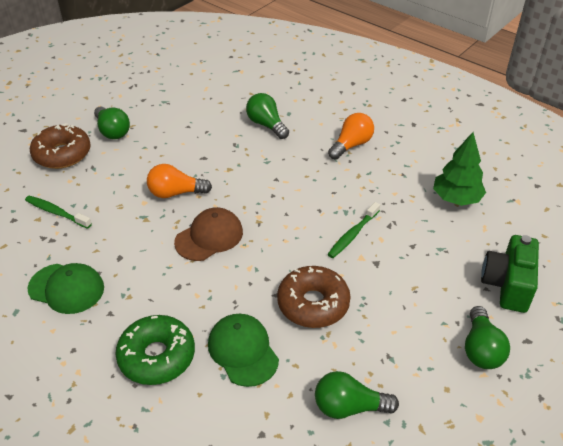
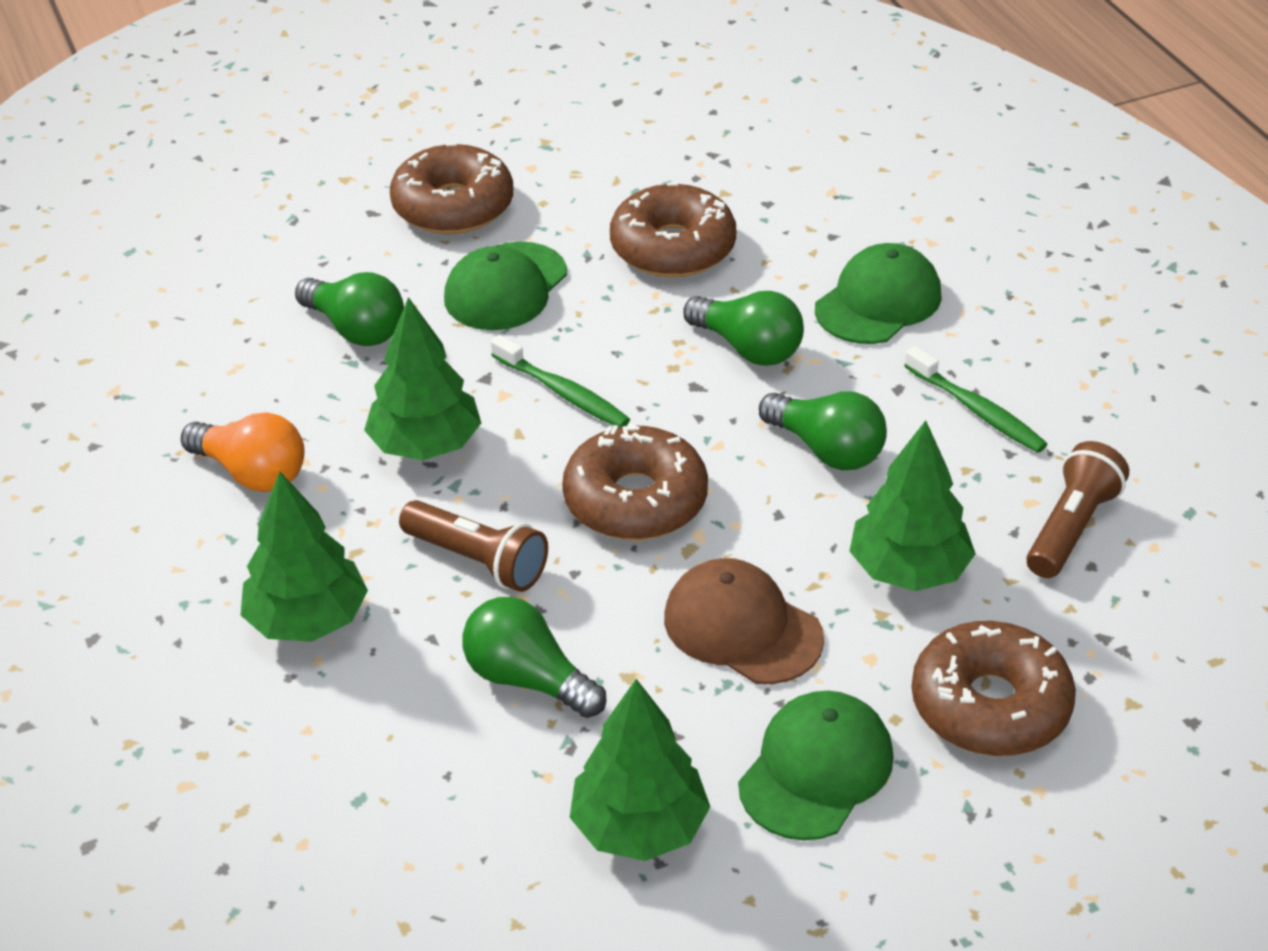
brown donut: [30,123,91,169] [277,266,351,328] = 2 -> [390,142,513,234] [562,423,708,540] [610,182,736,277] [911,621,1076,756] = 4
brown flashlight: none = 0 -> [399,500,548,592] [1026,441,1129,578] = 2
green camera: [481,235,539,313] = 1 -> none = 0
green cap: [27,263,104,314] [208,314,279,387] = 2 -> [444,242,567,330] [738,691,894,841] [815,243,942,344] = 3
green donut: [116,315,195,385] = 1 -> none = 0
green tree: [433,132,486,206] = 1 -> [241,471,368,642] [364,297,481,460] [570,679,710,861] [849,420,976,591] = 4
orange light bulb: [147,164,212,198] [328,113,374,160] = 2 -> [181,412,305,492] = 1

